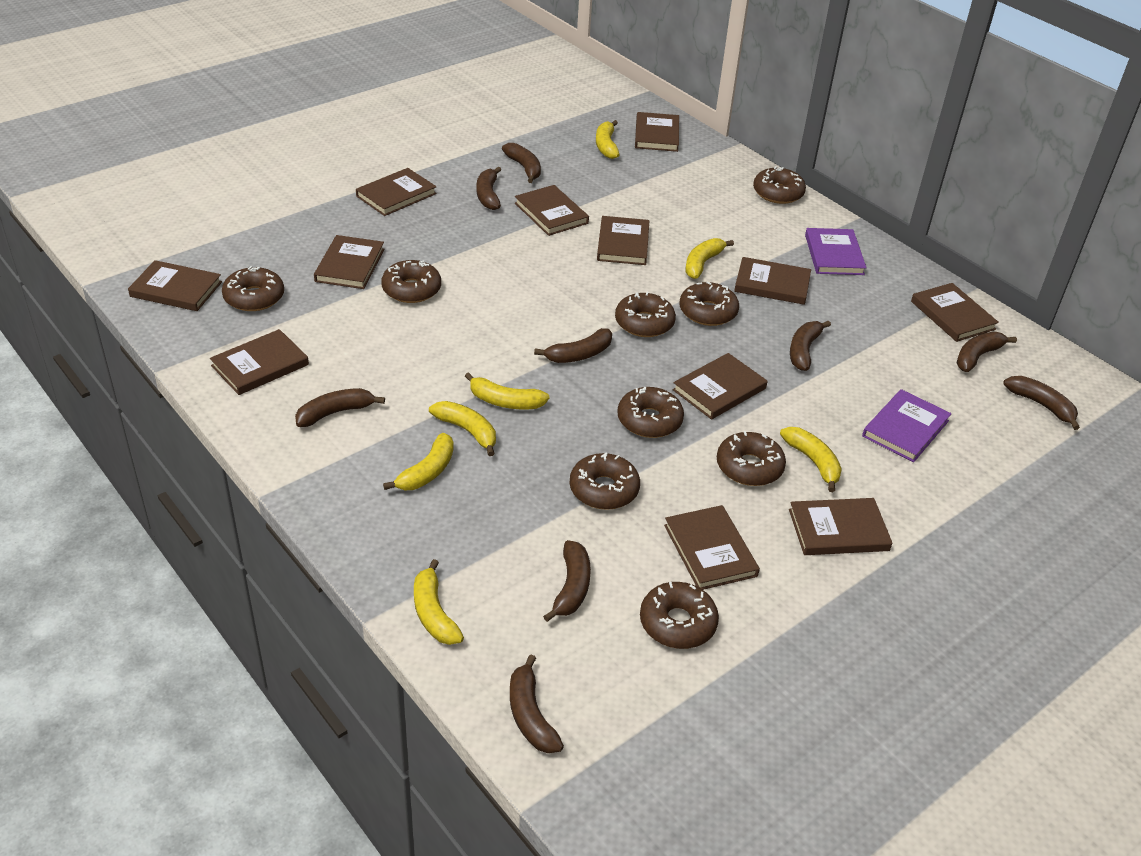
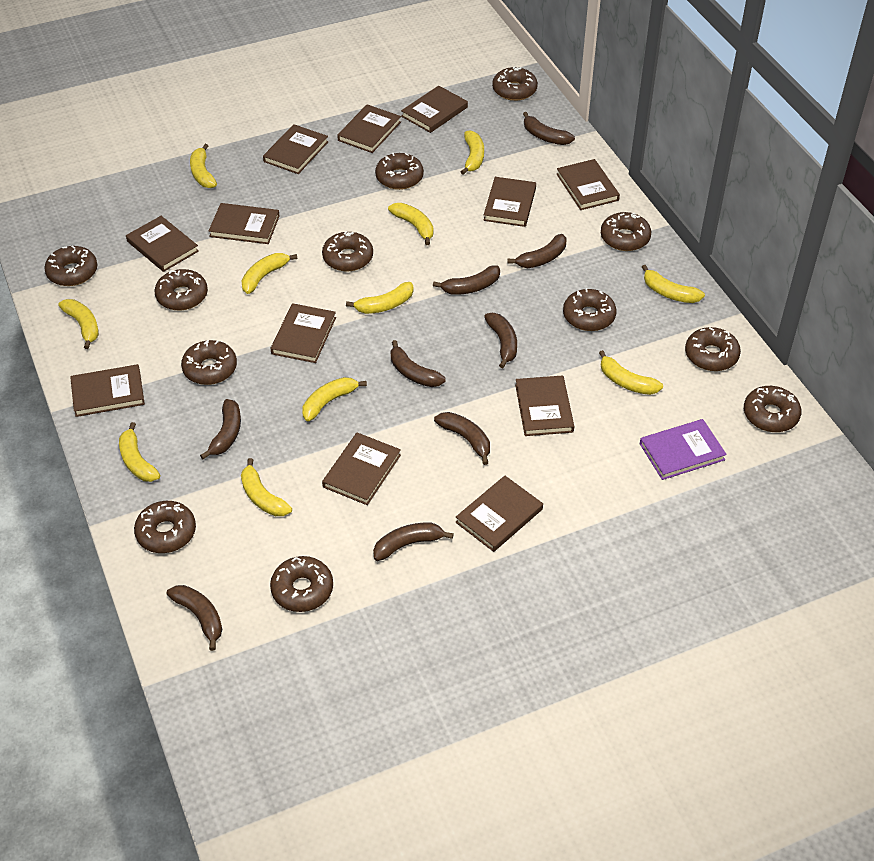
brown donut: [222,266,284,311] [381,260,441,303] [569,453,640,510] [615,292,676,337] [618,387,684,438] [640,582,719,649] [679,281,739,326] [717,431,786,486] [753,167,806,204] = 9 -> [44,245,97,286] [134,501,196,553] [154,269,208,310] [181,340,237,385] [270,556,333,612] [322,231,373,271] [375,153,424,190] [492,66,538,101] [563,288,616,331] [601,212,651,251] [685,327,741,371] [744,386,801,432] = 12
purple book: [805,228,867,275] [862,389,952,462] = 2 -> [640,419,727,480] = 1
yellow banana: [383,433,454,490] [414,559,464,645] [429,401,496,456] [465,372,549,409] [596,120,620,159] [685,238,734,279] [780,427,842,492] = 7 -> [58,299,99,349] [119,422,160,482] [190,144,217,188] [241,253,297,294] [241,458,292,516] [302,377,367,422] [346,282,414,314] [388,203,434,245] [461,130,484,175] [599,350,663,395] [642,265,705,303] = 11

